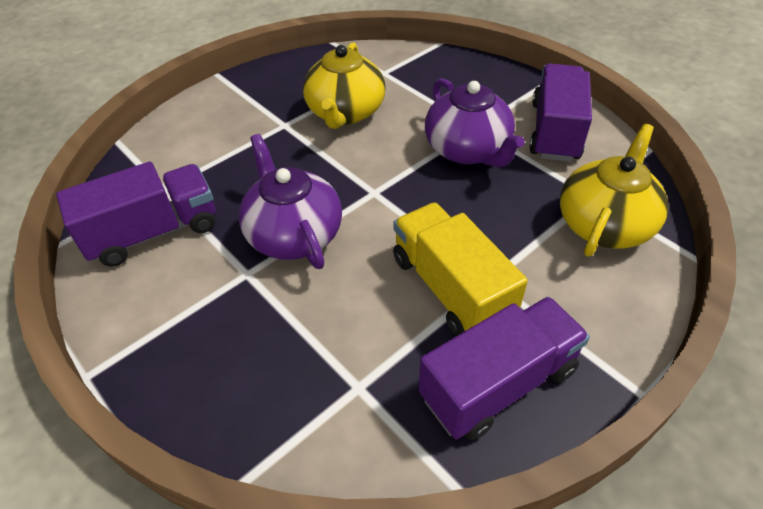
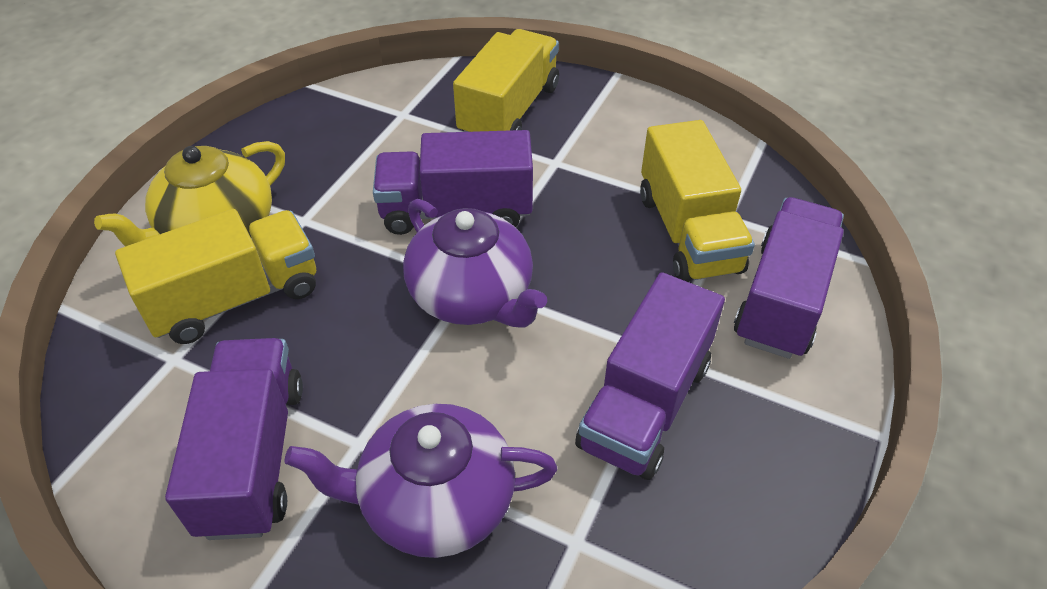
purple truck: [56,162,216,267] [419,297,590,441] [529,64,592,162] = 3 -> [165,338,303,540] [373,130,533,235] [575,272,725,480] [734,197,844,359] = 4
yellow teapot: [303,43,386,129] [560,124,669,257] = 2 -> [94,141,285,246] = 1
yellow truck: [393,203,528,336] = 1 -> [115,209,316,344] [453,29,559,132] [640,120,755,282] = 3

